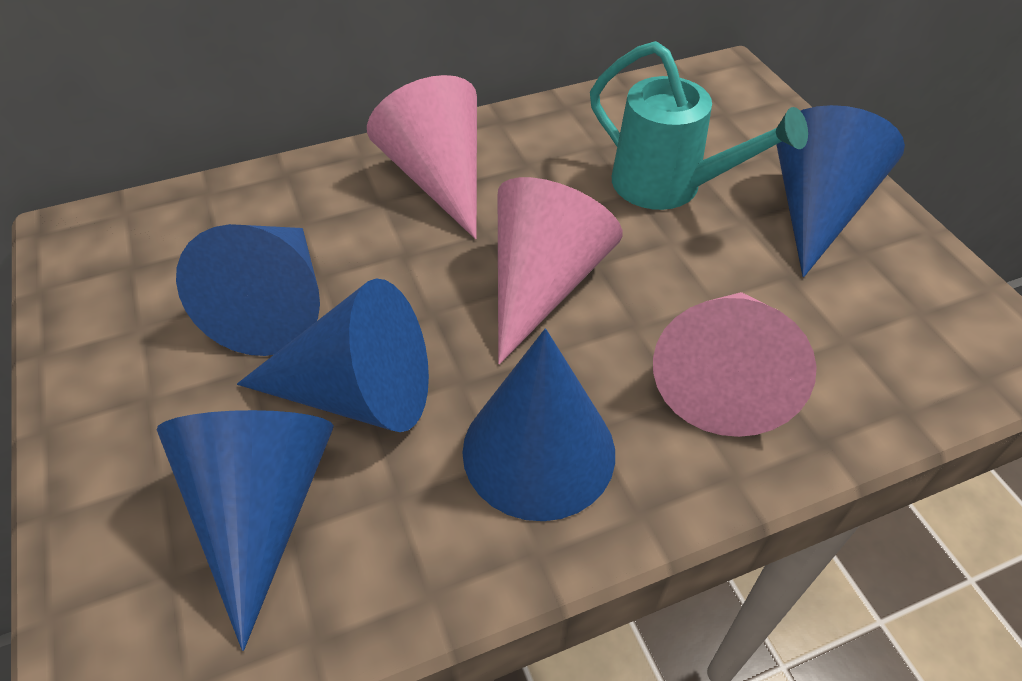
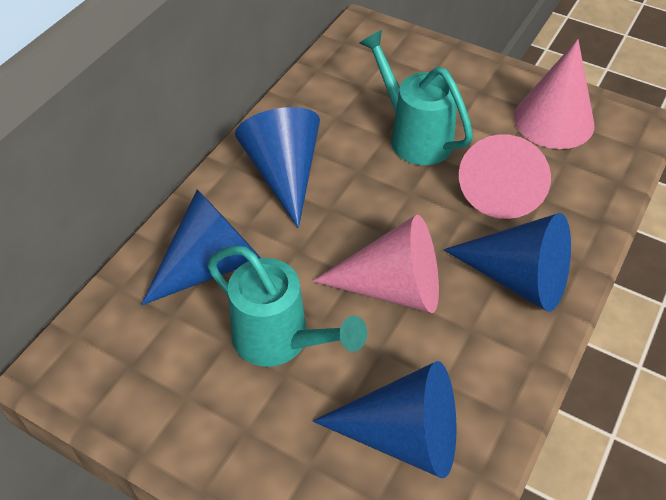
blue cone: [156,410,334,651] [176,224,320,356] [237,278,429,432] [462,329,615,521] [776,105,905,277] = 5 -> [141,189,261,306] [235,107,320,228] [313,361,457,478] [444,213,571,312] = 4
turquoise watering can: [590,41,808,210] = 1 -> [207,245,367,367] [360,30,473,165] = 2

